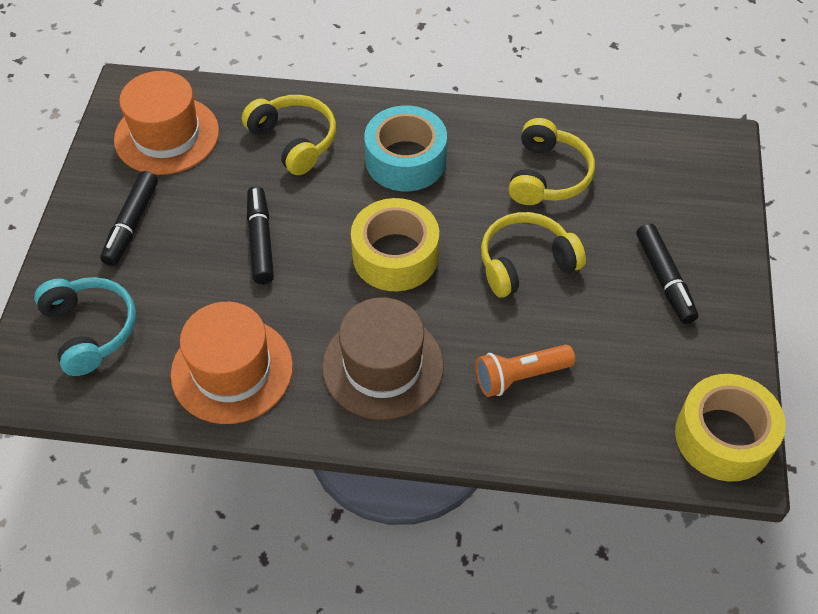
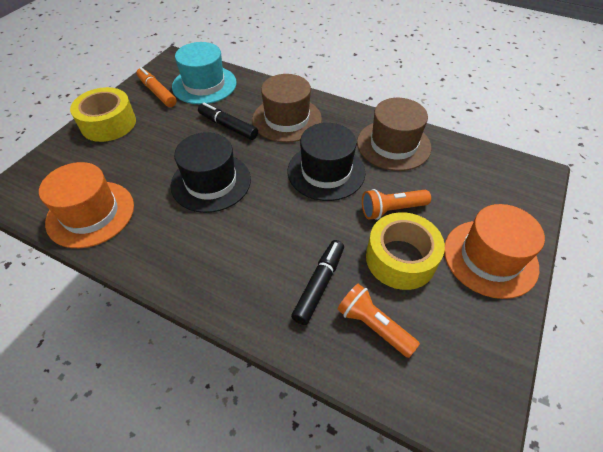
black hat: none = 0 -> [171,132,251,213] [287,123,365,201] = 2
black marker: [100,171,158,266] [247,186,274,284] [636,223,698,324] = 3 -> [198,103,258,140] [291,240,344,325] = 2
brown hat: [322,297,444,420] = 1 -> [252,74,322,143] [357,98,431,171] = 2
orange flashlight: [475,345,575,397] = 1 -> [337,283,420,358] [362,189,431,220] = 2
orange marker: none = 0 -> [136,67,177,107] = 1
turquoise hat: none = 0 -> [172,42,237,104] = 1
turquoise headphones: [34,277,136,376] = 1 -> none = 0
turquoise tape: [364,105,447,191] = 1 -> none = 0
yellow headphones: [242,95,336,175] [481,212,586,298] [508,118,595,205] = 3 -> none = 0

